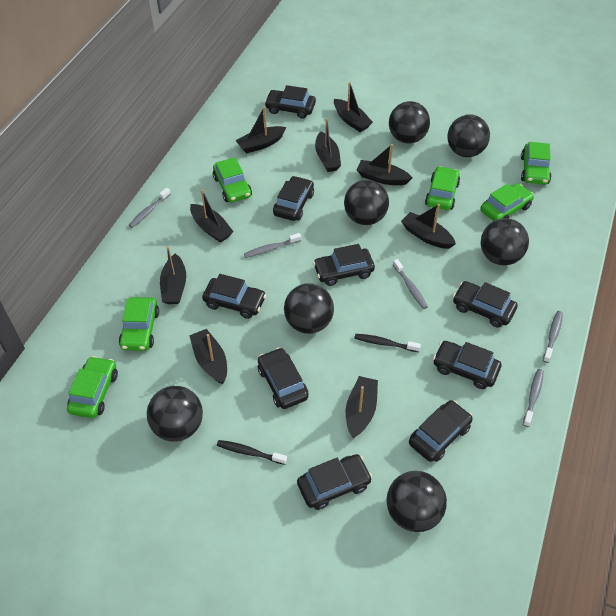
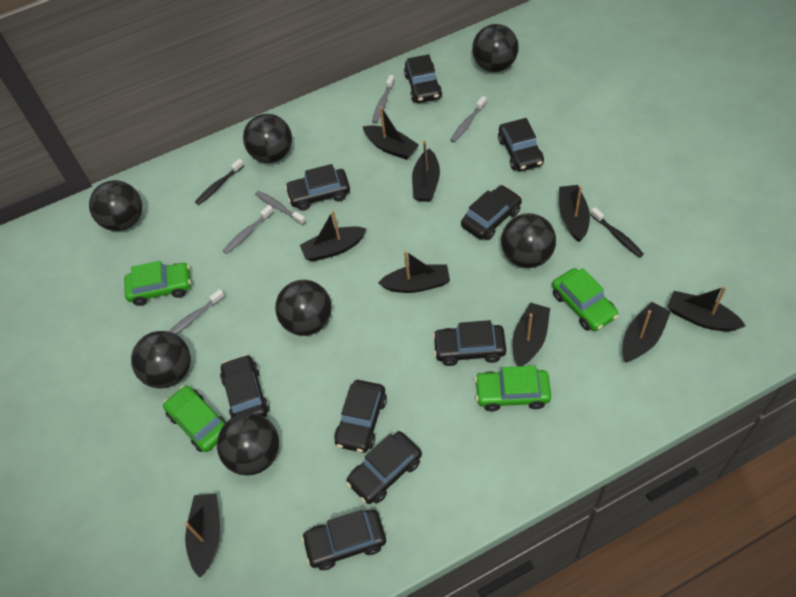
green car: [67,356,118,418] [119,297,159,351] [213,157,252,203] [425,166,460,210] [480,183,534,221] [521,142,551,185] = 6 -> [124,261,191,306] [163,386,227,452] [474,366,551,411] [552,268,618,331] = 4

